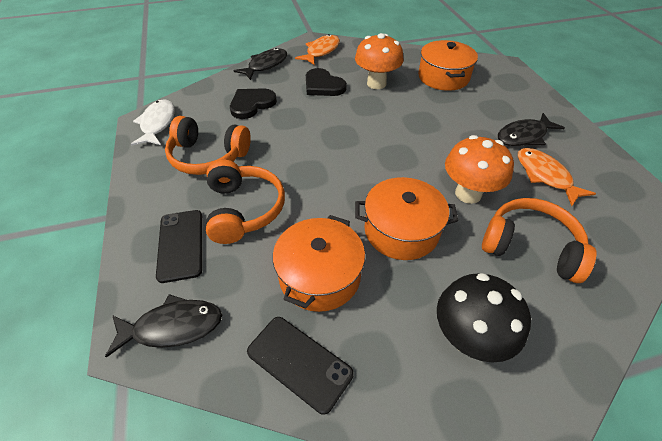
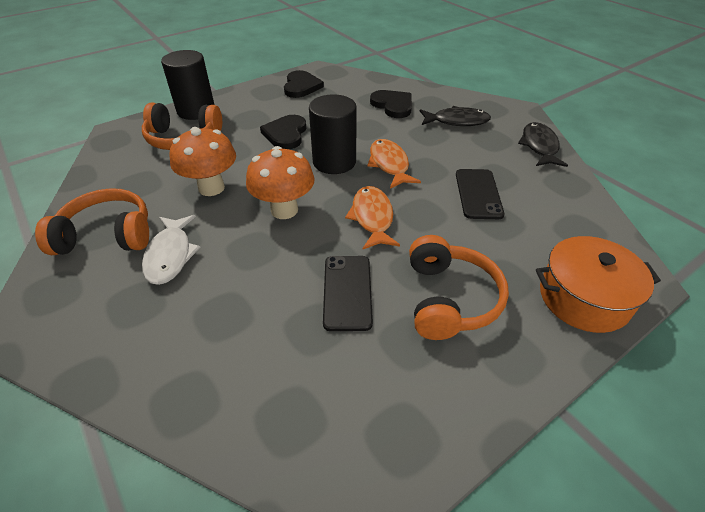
black cylinder: none = 0 -> [161,50,215,120] [309,94,357,174] = 2
black fish: [105,294,222,358] [234,48,287,80] [498,113,565,146] = 3 -> [420,106,491,126] [518,122,568,167] = 2
black heart: [230,88,277,119] [306,68,347,96] = 2 -> [260,115,306,149] [284,70,324,98] [370,90,412,118] = 3
black mushroom: [437,273,531,363] = 1 -> none = 0
orange pot: [273,215,365,312] [355,177,458,260] [418,40,478,91] = 3 -> [536,236,661,333] = 1

